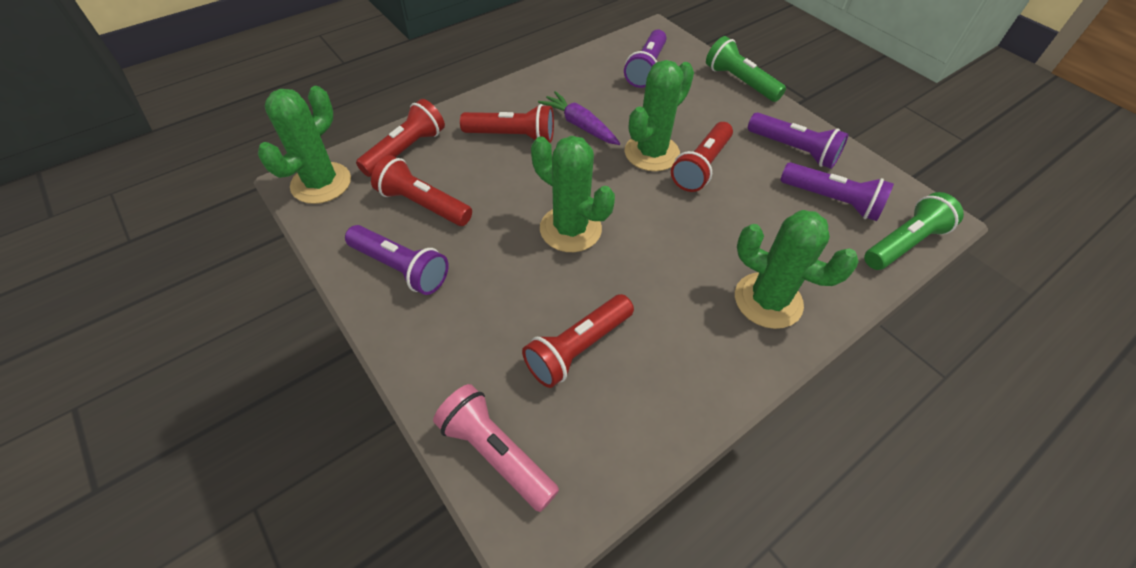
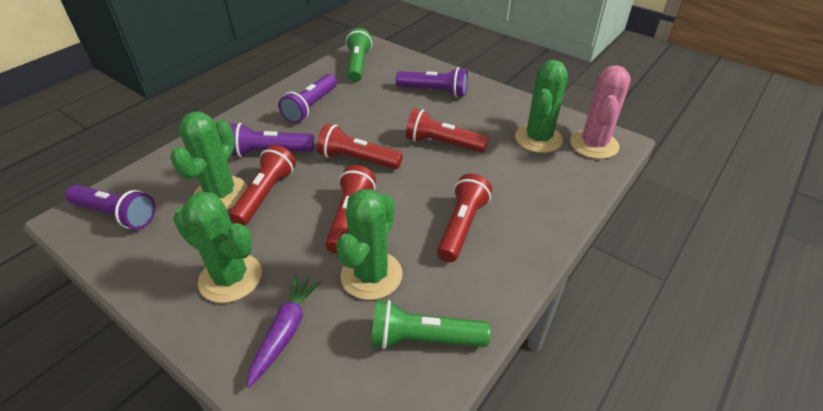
pink cactus: none = 0 -> [570,65,631,159] = 1
pink flashlight: [433,384,559,512] = 1 -> none = 0

